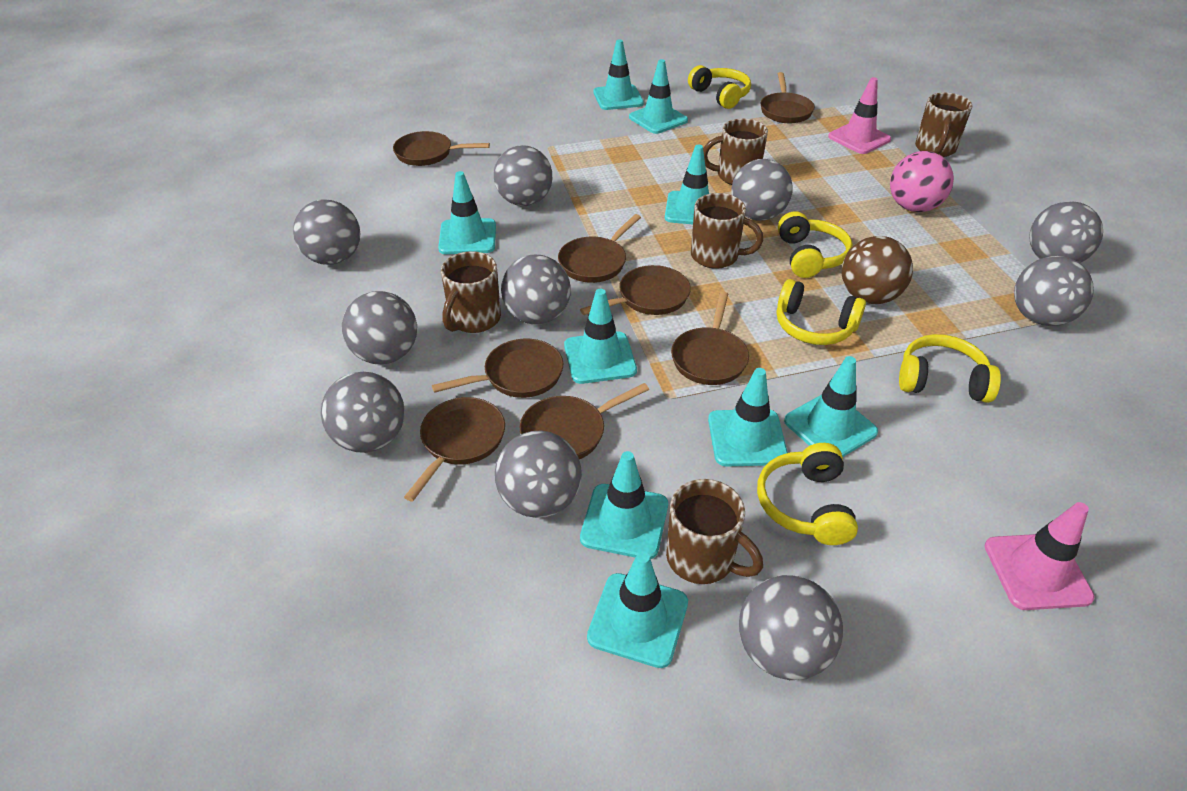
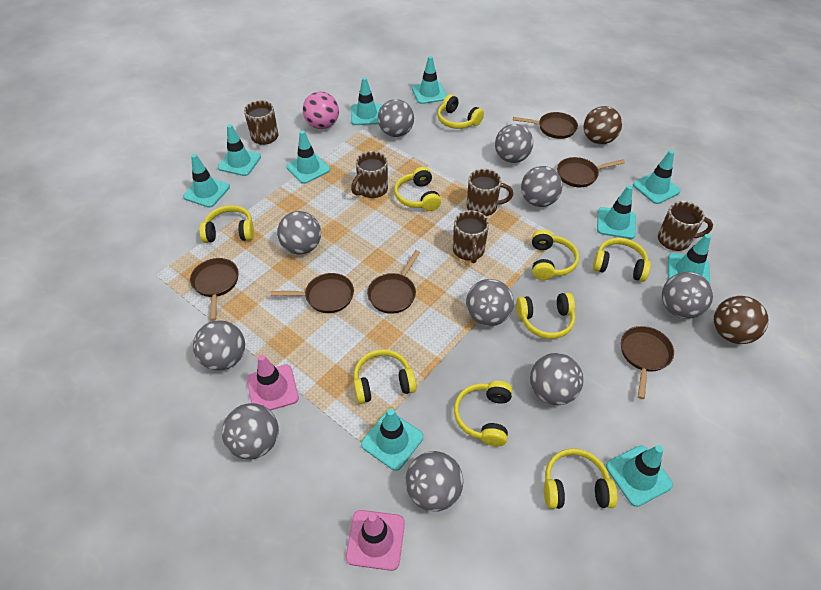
brown ball: [842,236,913,304] = 1 -> [584,106,622,144] [714,296,768,344] = 2
brown pan: [393,131,490,166] [404,397,505,502] [432,339,563,398] [520,383,649,459] [558,214,641,283] [580,265,691,315] [671,291,749,385] [761,72,815,123] = 8 -> [190,258,239,321] [271,273,354,313] [367,250,420,314] [513,112,578,139] [557,157,625,187] [621,326,674,399] = 6
turquoise traffic cone: [438,171,496,254] [564,289,637,384] [580,451,668,559] [587,552,688,668] [593,39,644,110] [629,59,688,134] [665,145,711,224] [708,368,788,466] [784,356,878,457] = 9 -> [183,154,230,207] [218,124,261,176] [286,130,330,184] [351,77,382,125] [361,408,423,471] [412,56,447,104] [597,185,636,239] [606,445,673,507] [633,150,681,204] [668,234,711,283] = 10
yellow headphones: [688,65,751,109] [757,443,858,545] [777,279,866,345] [778,211,853,278] [899,334,1001,403] = 5 -> [199,205,254,243] [353,349,417,404] [394,167,441,211] [437,94,484,129] [454,381,512,446] [516,292,575,339] [532,230,579,280] [544,448,618,509] [593,238,651,282] = 9

